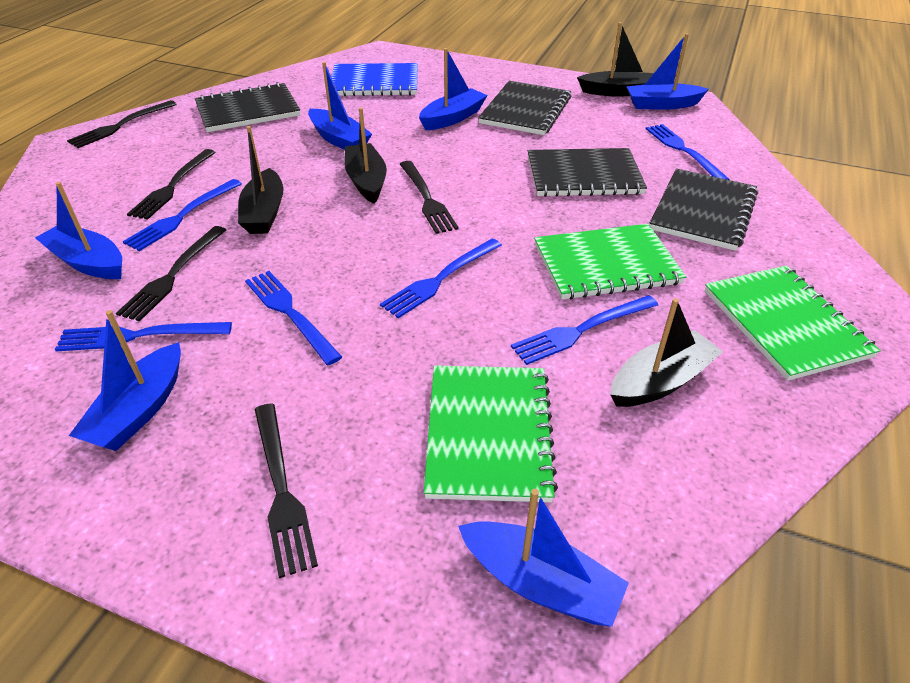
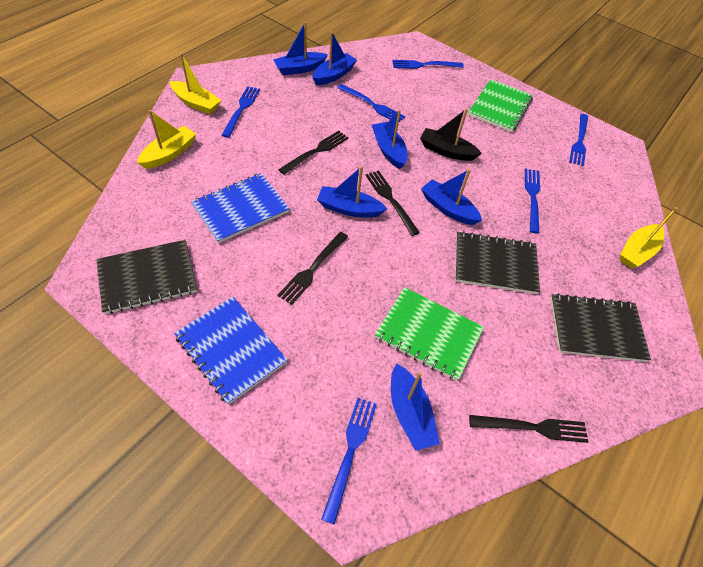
black boat: [238,126,283,234] [345,107,387,204] [577,22,654,96] [610,298,723,407] = 4 -> [420,109,482,161] = 1
black fork: [67,100,177,148] [116,226,226,322] [127,149,216,220] [254,403,318,578] [400,161,459,234] = 5 -> [277,232,348,305] [278,131,349,174] [365,170,420,236] [469,415,588,443] = 4
black notebook: [195,82,300,132] [478,81,571,135] [528,148,647,197] [650,168,758,251] = 4 -> [96,240,197,314] [455,231,540,294] [550,293,651,362] = 3
blue notebook: [331,63,418,96] = 1 -> [174,297,288,405] [191,173,290,243] = 2
green notebook: [424,365,558,502] [534,224,686,300] [705,265,881,381] = 3 -> [375,287,484,381] [468,79,533,132] = 2
yellow boat: none = 0 -> [137,110,196,169] [170,53,222,115] [620,207,678,268] = 3

